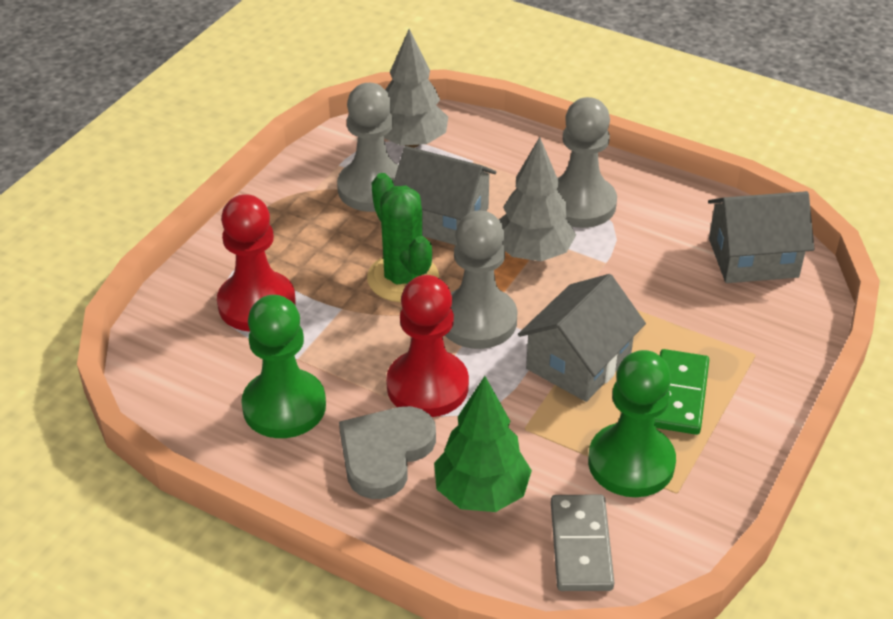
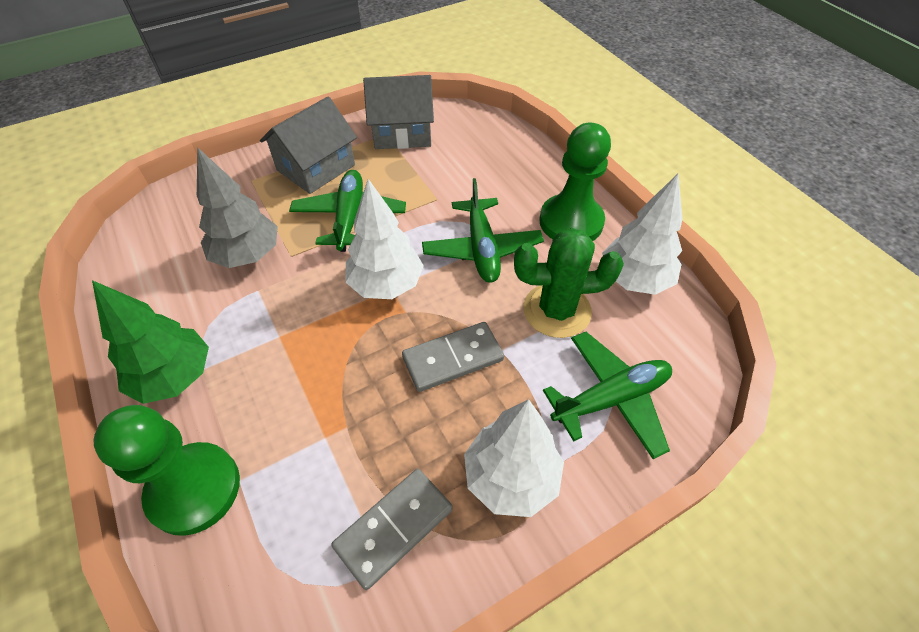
green domino: [655,349,709,435] = 1 -> none = 0
green plane: none = 0 -> [289,170,406,252] [422,178,544,283] [543,332,672,459] = 3
grey domino: [551,495,614,591] = 1 -> [331,469,453,590] [402,322,504,392] = 2
grey heart: [339,406,436,499] = 1 -> none = 0
grey house: [393,146,496,245] [518,274,646,402] [708,191,814,283] = 3 -> [260,97,357,194] [363,75,434,149] = 2
grey pawn: [337,83,399,212] [445,210,517,349] [557,97,617,228] = 3 -> none = 0
grey tree: [384,29,448,148] [499,137,576,261] = 2 -> [197,147,278,268] = 1
red pawn: [217,194,296,332] [386,275,469,417] = 2 -> none = 0
white tree: none = 0 -> [345,179,424,299] [464,399,564,517] [602,174,682,295] = 3

